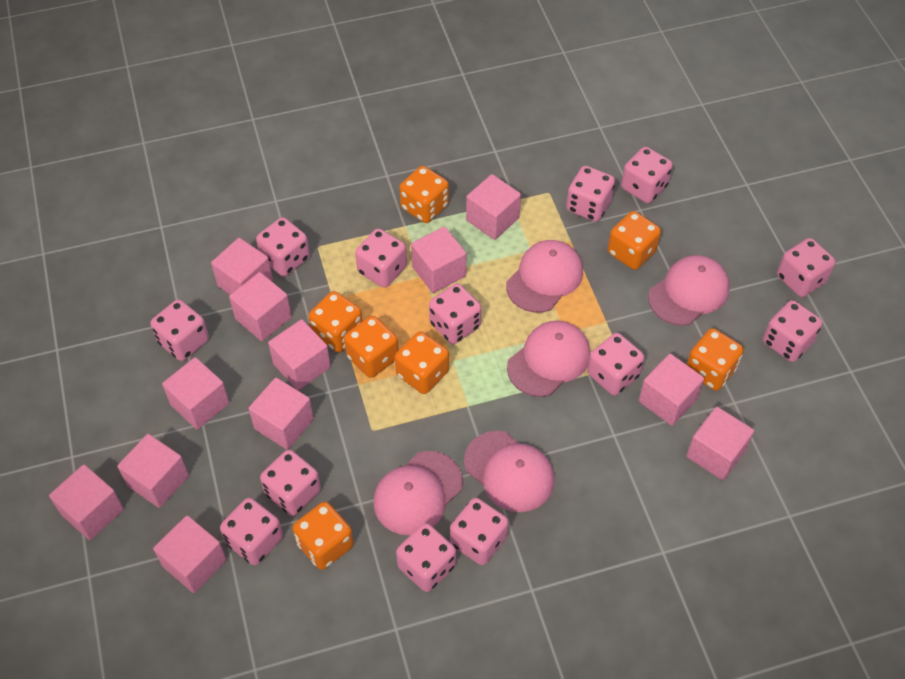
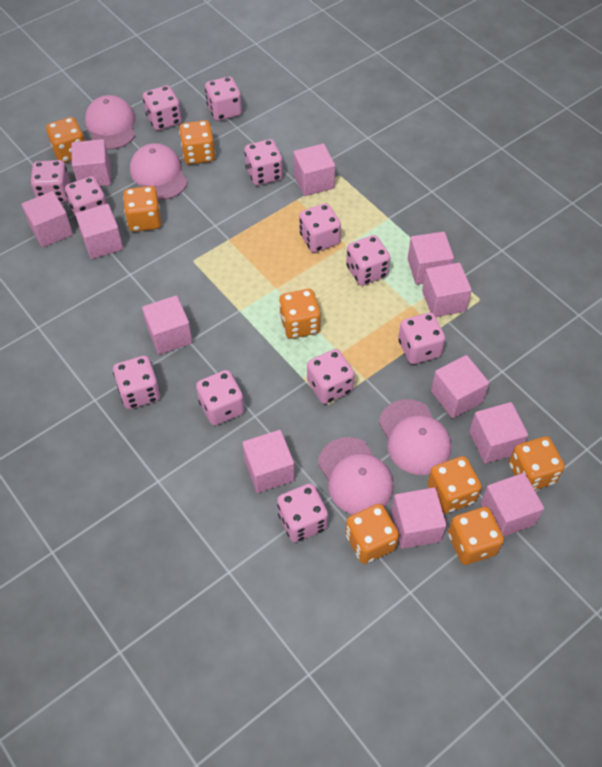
orange dice: [292,502,354,570] [308,291,363,352] [344,316,398,378] [395,332,449,394] [399,166,449,223] [608,211,661,270] [687,328,744,391] = 7 -> [46,117,85,163] [123,186,161,232] [179,120,215,164] [279,289,321,339] [345,504,399,564] [428,456,482,513] [448,507,504,565] [509,436,565,490] = 8
pink cap: [373,451,463,535] [464,431,554,512] [506,240,583,313] [507,321,591,397] [648,255,730,326] = 5 -> [85,95,135,150] [130,143,188,200] [318,437,394,514] [379,399,451,475] = 4
pink dice: [150,299,209,361] [220,498,283,565] [256,217,310,276] [260,450,321,516] [355,228,407,288] [396,523,456,592] [429,283,482,344] [450,498,509,565] [566,166,615,222] [587,333,645,395] [621,147,673,203] [763,300,822,362] [777,238,836,297] = 13 -> [31,160,70,203] [65,176,107,220] [113,356,160,409] [143,85,182,131] [196,370,245,426] [205,76,242,121] [244,139,283,186] [277,483,328,542] [299,203,341,253] [307,349,354,404] [346,235,390,286] [398,312,445,364] = 12

